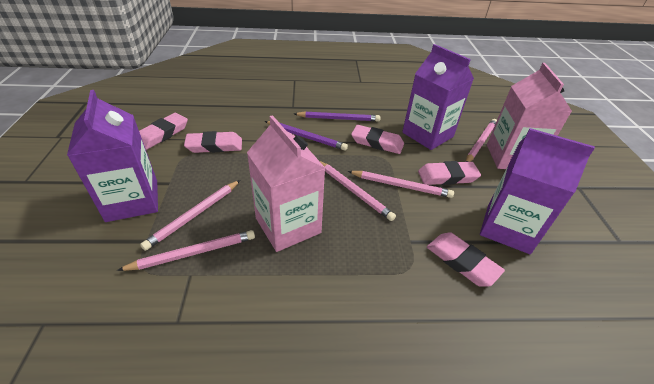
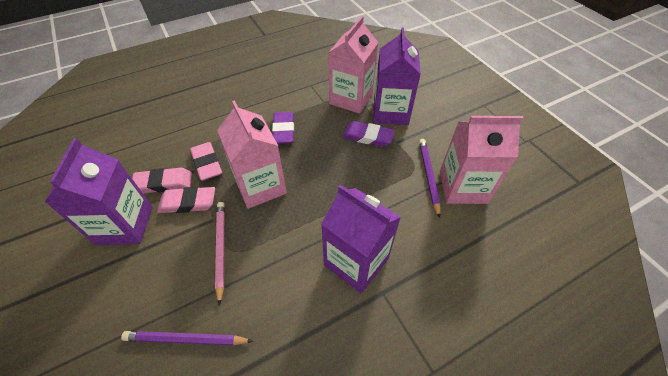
pink carton: [247,115,325,252] [487,63,572,169] = 2 -> [217,100,287,209] [328,16,378,114] [440,116,524,204] = 3
pink eraser: [139,113,188,150] [184,131,242,153] [351,125,404,154] [418,161,481,185] [427,233,505,287] = 5 -> [132,168,192,193] [157,187,215,213] [190,142,222,181] = 3
pink pencil: [117,230,255,271] [140,180,240,251] [320,161,396,221] [348,171,454,198] [466,119,497,162] = 5 -> [215,202,225,306] = 1
purple eraser: none = 0 -> [272,112,294,144] [343,121,395,147] = 2

